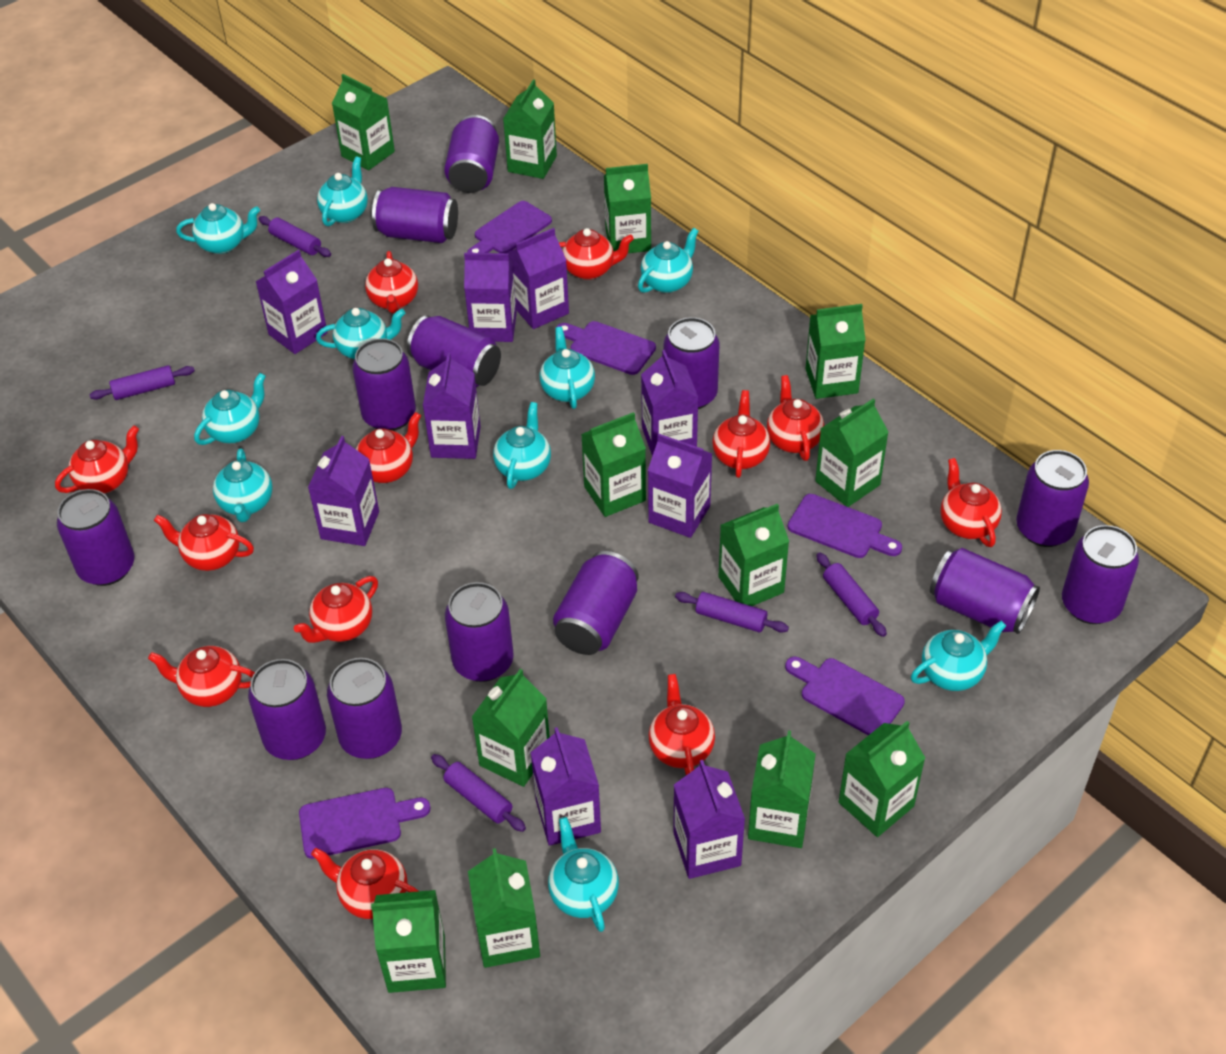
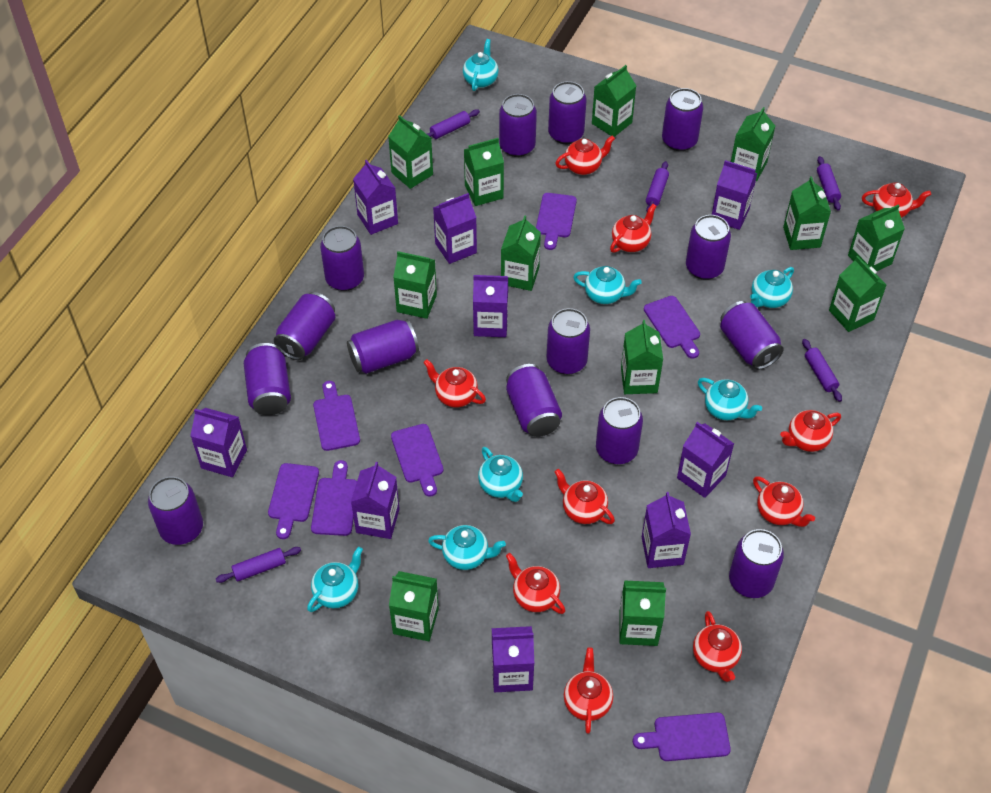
purple can: [57,489,134,586] [248,659,326,760] [327,658,402,759] [352,338,416,431] [372,187,458,243] [407,315,501,387] [444,115,499,193] [445,582,514,682] [553,551,639,655] [664,317,719,409] [930,548,1040,634] [1016,450,1089,547] [1062,525,1139,624] = 13 -> [148,476,203,545] [244,343,291,415] [274,292,335,360] [320,226,364,291] [347,320,419,374] [499,94,537,157] [506,364,562,437] [547,308,590,375] [548,81,587,144] [596,397,643,464] [662,88,703,151] [686,215,731,280] [720,301,783,370] [729,529,784,598] = 14
purple cutting board: [299,788,430,859] [467,201,552,253] [557,321,656,375] [785,657,905,735] [788,494,902,558] = 5 -> [268,463,319,539] [311,460,357,536] [313,381,360,451] [391,424,443,497] [536,193,577,250] [633,712,731,761] [644,296,700,359] = 7
red teapot: [55,425,139,494] [148,646,255,707] [154,514,254,571] [294,576,378,643] [311,848,418,919] [356,412,421,483] [365,251,418,314] [559,228,634,280] [649,674,715,775] [712,390,770,478] [767,375,824,461] [940,458,1002,547] = 12 -> [423,359,486,407] [506,553,565,614] [555,136,615,175] [555,469,615,524] [564,647,613,734] [610,204,657,253] [693,611,742,682] [753,476,815,527] [780,410,841,452] [862,182,931,218] = 10
turquoise teapot: [176,203,260,254] [194,373,266,445] [213,448,273,522] [316,308,405,359] [317,156,368,226] [493,402,551,489] [540,327,595,409] [548,817,619,932] [638,228,699,293] [911,621,1006,691] = 10 -> [307,547,363,612] [428,525,506,570] [463,39,499,91] [478,447,523,502] [573,266,642,304] [698,378,762,420] [750,267,794,308] = 7

